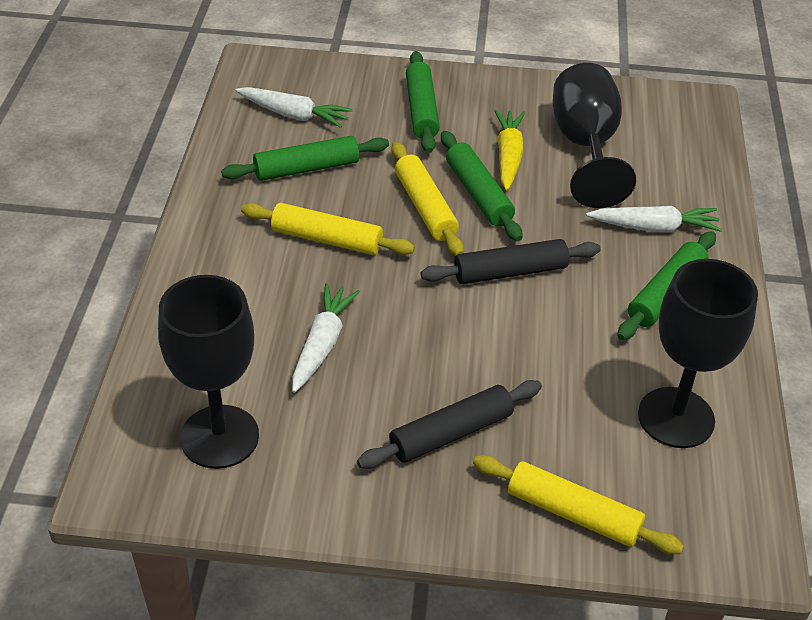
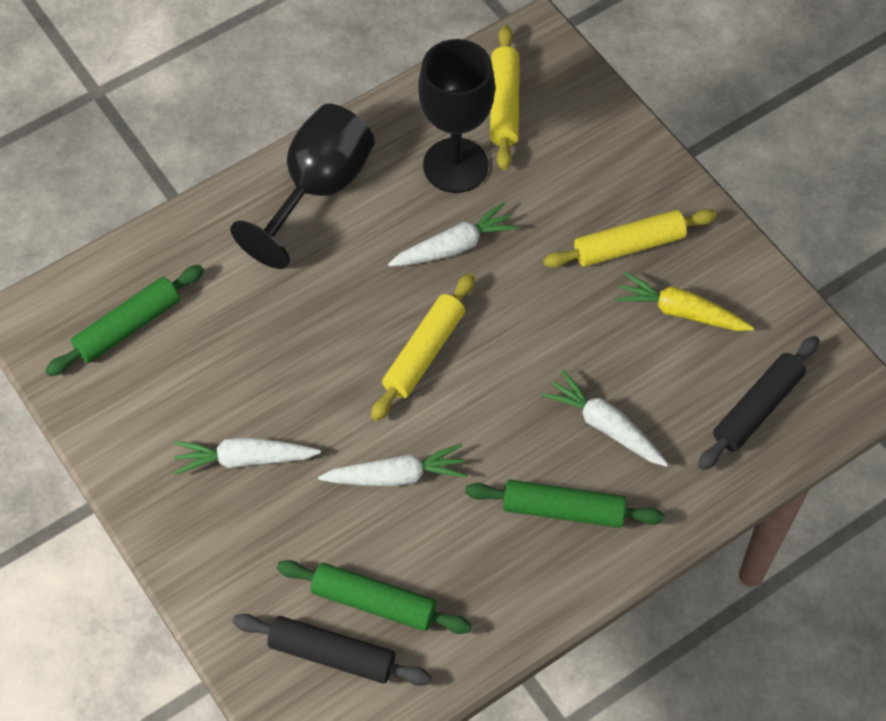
black goblet: [158,275,259,469] [553,63,636,208] [638,259,758,448] = 3 -> [230,104,375,269] [418,39,495,193] = 2
green rolling pin: [221,136,389,181] [406,51,440,153] [441,131,522,241] [618,231,716,340] = 4 -> [45,265,204,376] [277,560,472,634] [465,480,664,528] = 3
white carrot: [235,87,352,128] [292,283,360,393] [586,206,722,232] = 3 -> [174,438,321,475] [318,444,467,487] [388,202,519,267] [541,370,668,467] = 4

